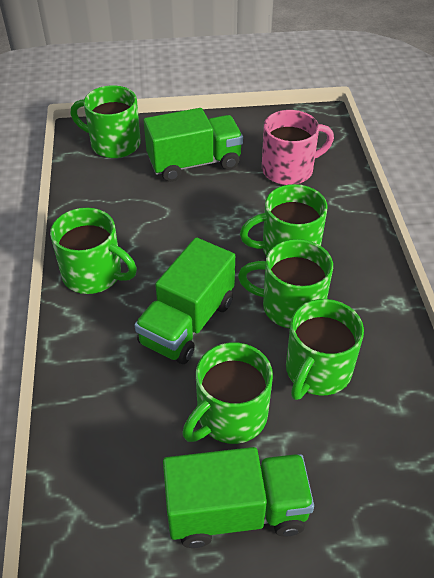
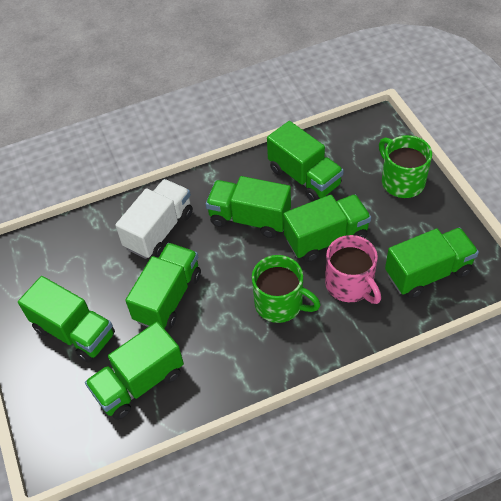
green mug: [50,208,137,294] [70,85,141,158] [182,342,273,444] [238,239,333,329] [240,184,327,256] [286,299,364,400] = 6 -> [252,255,321,323] [379,135,432,198] = 2
green truck: [135,237,235,364] [144,108,243,182] [163,447,314,548] = 3 -> [18,276,115,363] [85,322,184,420] [125,243,201,329] [206,176,291,238] [267,121,344,202] [283,194,371,262] [385,228,479,298] = 7
white truck: none = 0 -> [115,179,193,259] = 1

